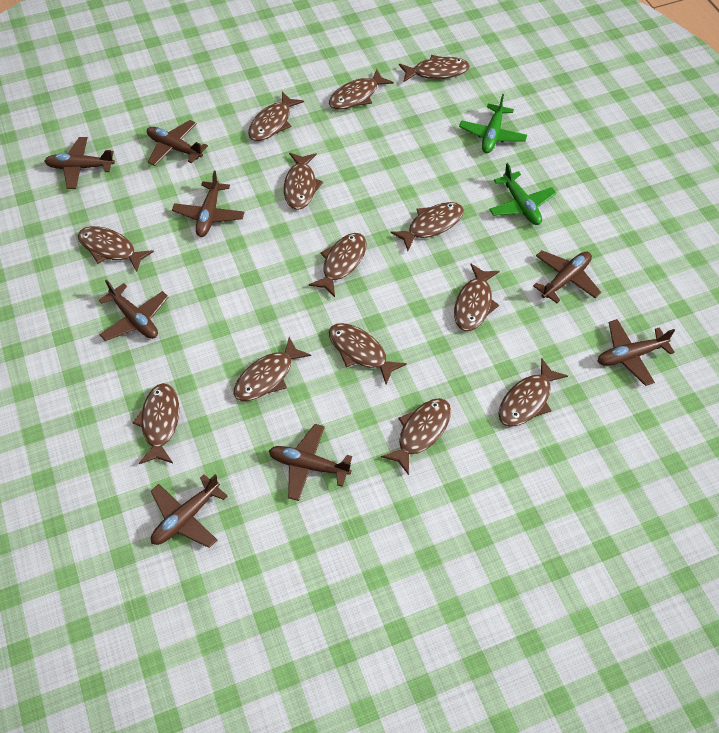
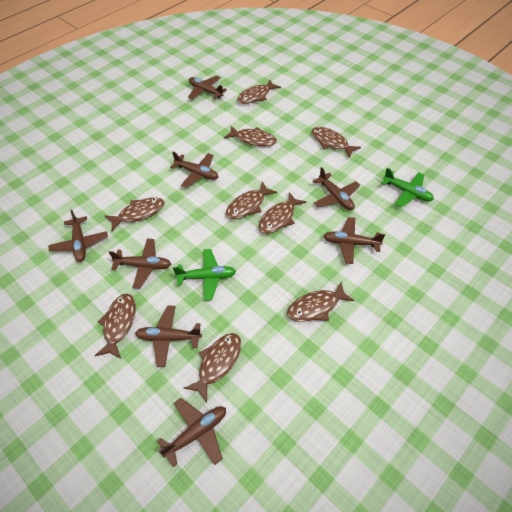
brown fish: [78,226,154,272] [133,383,179,464] [234,337,311,401] [248,91,304,141] [284,153,323,210] [308,233,366,297] [329,69,394,110] [329,323,407,385] [381,398,451,475] [390,202,464,251] [399,55,470,83] [454,264,500,331] [499,358,568,427] = 13 -> [95,294,136,358] [105,197,165,231] [184,333,241,402] [224,126,277,146] [226,182,277,219] [237,79,281,104] [259,192,306,234] [287,282,355,322] [311,127,361,158] = 9

